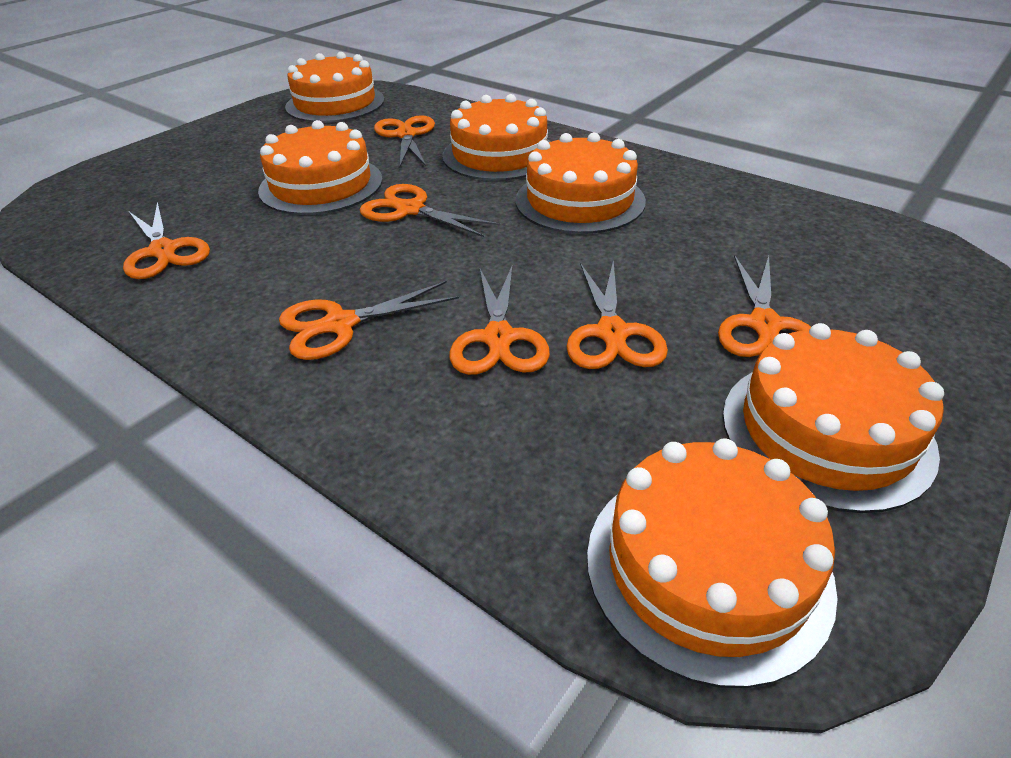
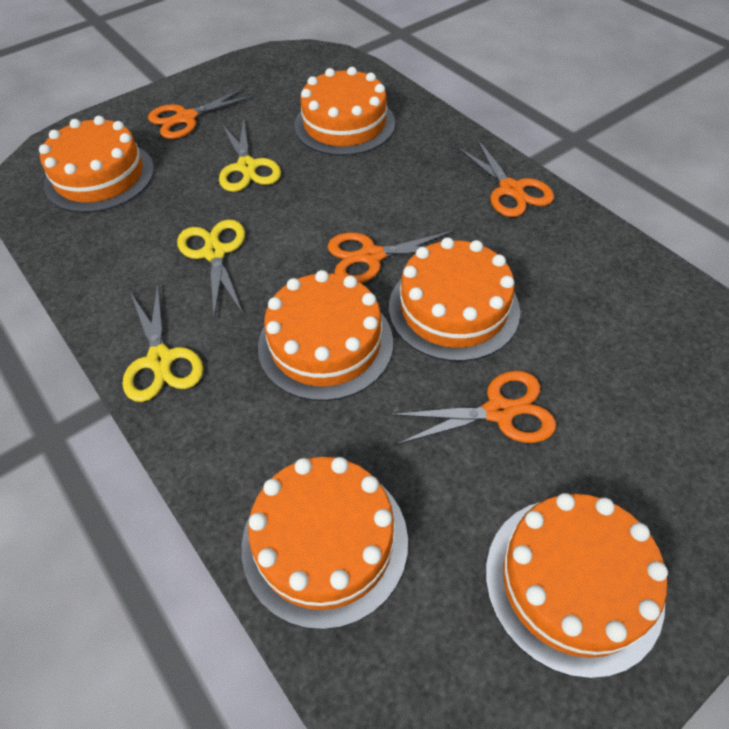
orange scissors: [123,202,210,279] [279,281,459,360] [360,184,500,237] [374,115,435,166] [449,264,550,375] [566,260,668,369] [718,255,811,357] = 7 -> [148,87,256,139] [328,231,454,283] [390,371,556,444] [457,139,554,217] = 4
yellow scissors: none = 0 -> [122,284,203,402] [177,219,245,317] [219,118,281,192] = 3

